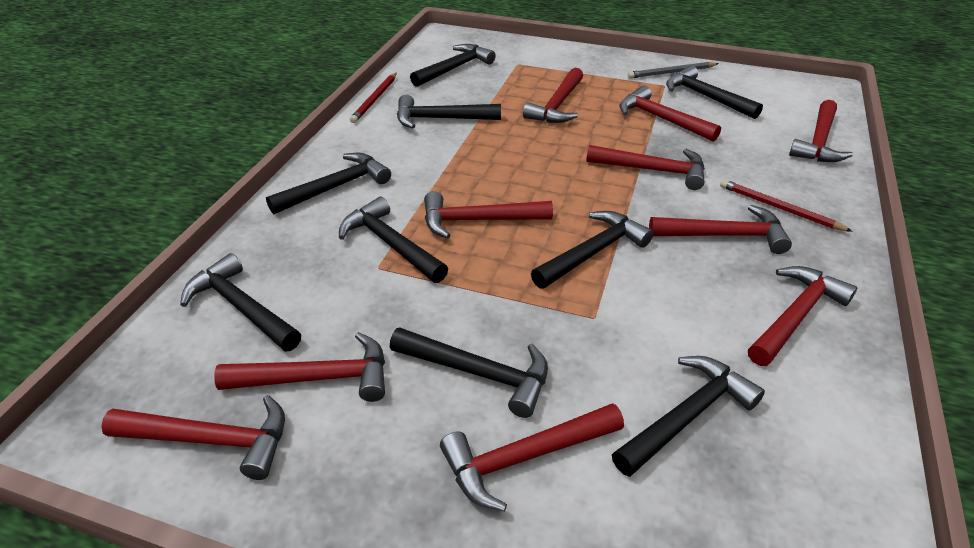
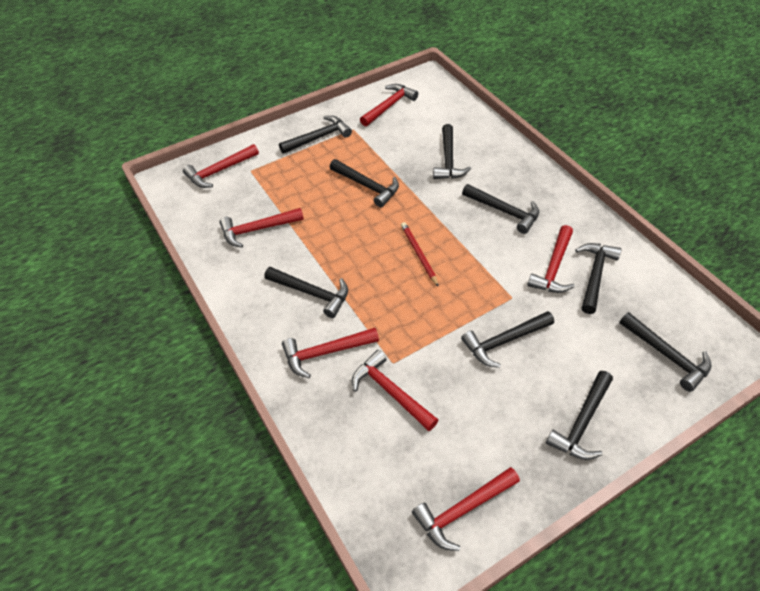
grey pencil: [628,62,719,79] = 1 -> none = 0
red hammer: [101,395,285,480] [214,332,385,402] [424,191,553,239] [440,403,624,512] [523,68,583,123] [586,145,705,190] [619,85,721,142] [649,205,792,254] [748,266,857,366] [789,100,853,162] = 10 -> [183,144,259,188] [220,208,304,248] [282,328,379,378] [352,350,438,431] [360,84,418,127] [412,467,520,551] [527,225,575,293] = 7
red pencil: [350,73,396,123] [720,179,853,232] = 2 -> [401,222,439,287] = 1

